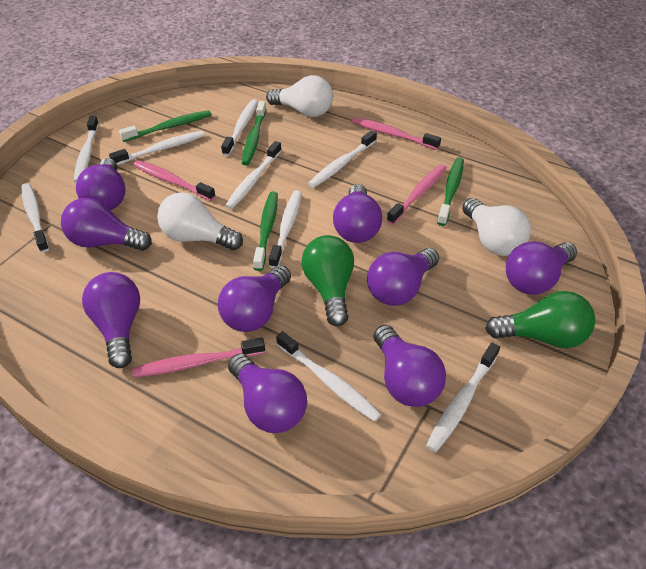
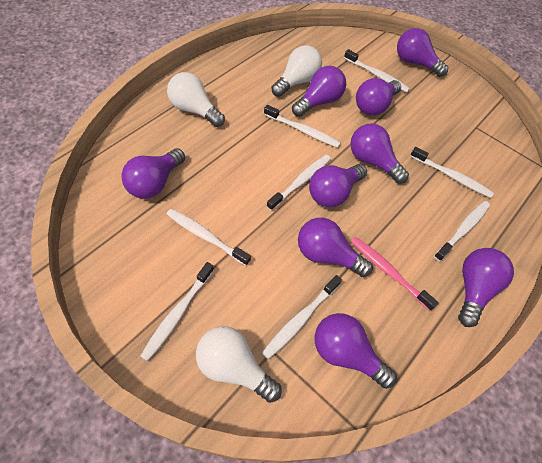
green light bulb: [301,235,354,327] [485,291,595,348] = 2 -> none = 0
green toothbrush: [119,110,212,142] [242,101,266,165] [253,192,278,271] [437,157,464,226] = 4 -> none = 0
pink toothbrush: [132,337,265,377] [134,160,216,201] [352,117,441,150] [387,164,447,225] = 4 -> [351,236,439,311] = 1
white toothbrush: [21,183,49,253] [74,115,99,182] [109,131,205,165] [221,99,258,156] [225,141,282,209] [269,190,302,268] [276,331,382,422] [308,130,377,188] [426,343,500,452] = 9 -> [140,262,214,361] [167,209,251,266] [262,275,342,359] [264,105,341,148] [267,155,331,211] [344,49,410,92] [410,147,494,198] [434,201,490,261] = 8

